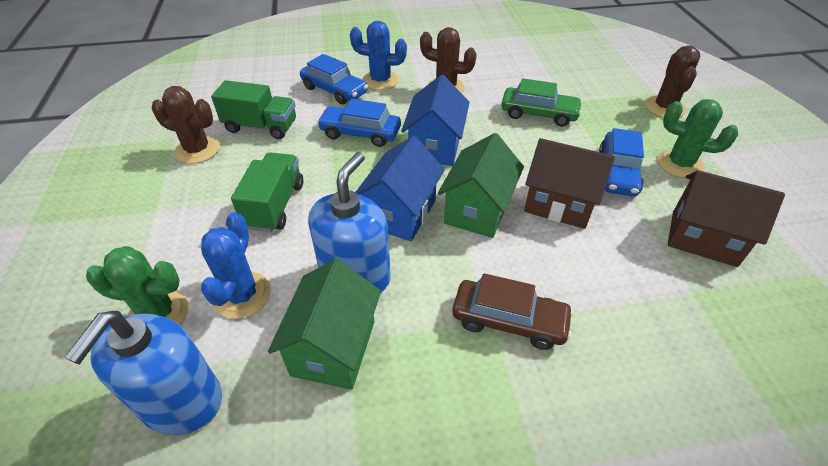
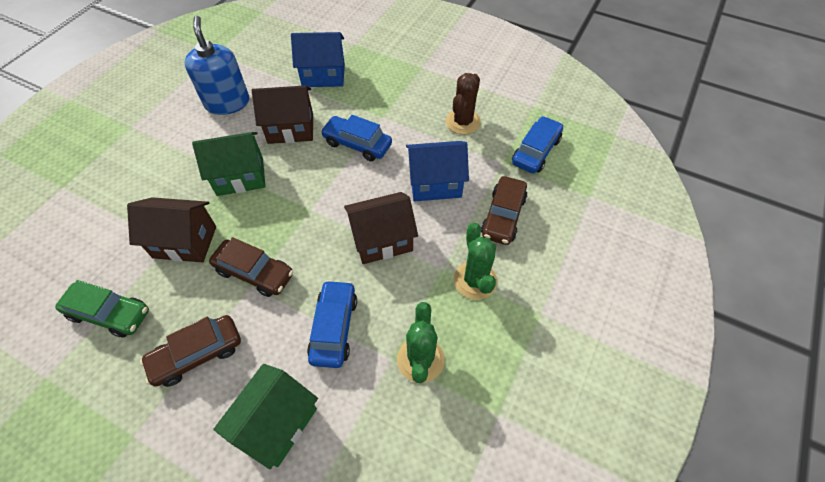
blue cactus: [201,212,271,319] [350,21,407,90] = 2 -> none = 0
blue soap dispenser: [64,311,222,435] [308,152,391,292] = 2 -> [185,16,249,115] = 1
brown cactus: [152,86,220,164] [420,27,477,93] [645,46,700,118] = 3 -> [446,73,481,135] = 1
brown car: [452,273,574,350] = 1 -> [140,315,241,387] [209,237,293,297] [481,176,527,245] = 3
brown house: [524,138,615,229] [668,170,785,267] = 2 -> [127,197,216,262] [252,85,313,144] [344,192,418,264] = 3
green truck: [211,80,296,139] [231,152,303,232] = 2 -> none = 0

